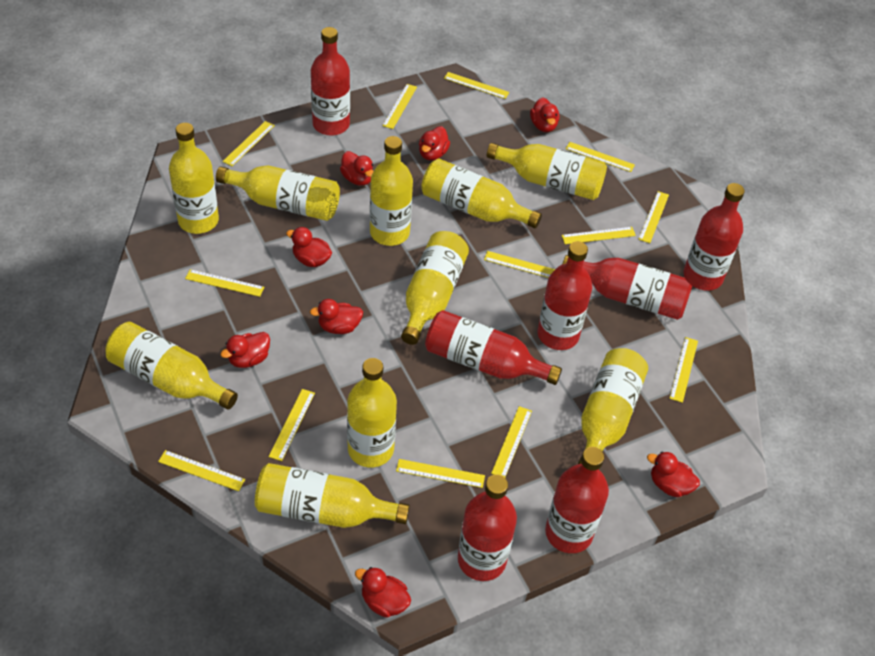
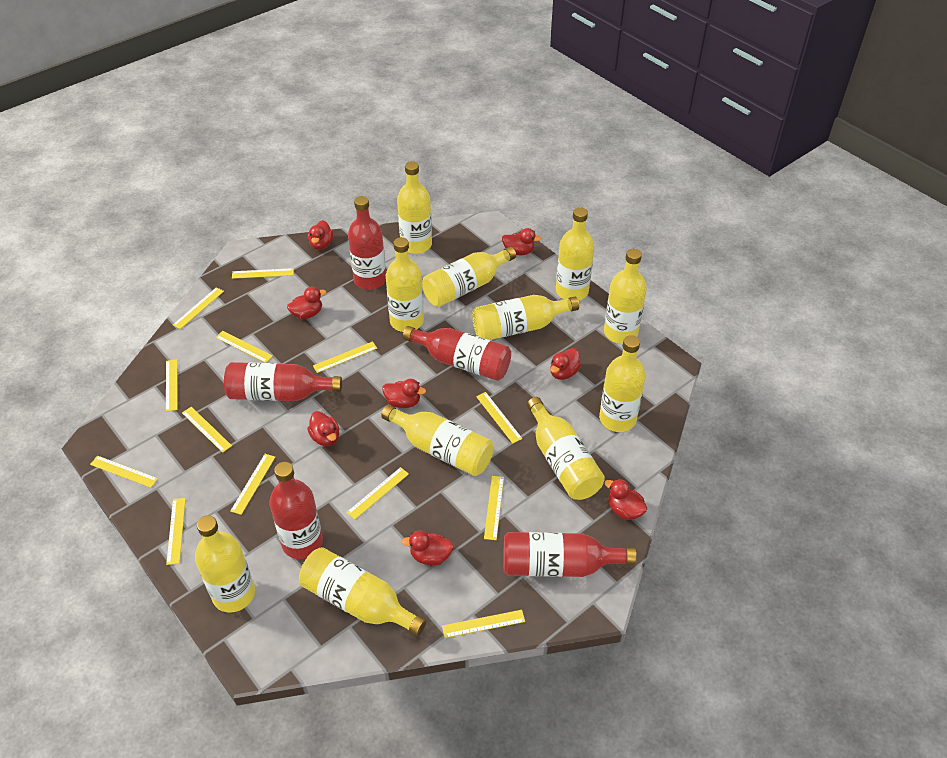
red bottle: [311,27,350,136] [425,310,562,385] [458,474,517,581] [538,241,592,350] [545,447,609,553] [563,255,693,320] [683,183,745,291] = 7 -> [224,362,342,401] [269,462,323,559] [348,196,386,290] [403,326,511,381] [503,532,637,577] = 5
yellow bottle: [105,322,238,410] [169,123,219,234] [216,165,340,221] [255,463,410,528] [347,358,397,467] [370,136,413,246] [401,231,469,345] [421,158,542,229] [487,143,607,200] [578,348,648,464] = 10 -> [195,515,255,612] [299,547,426,636] [381,405,494,476] [386,237,424,332] [397,161,432,254] [422,246,516,307] [472,295,579,340] [527,397,605,500] [556,207,594,301] [599,335,646,432] [604,249,647,344] = 11

